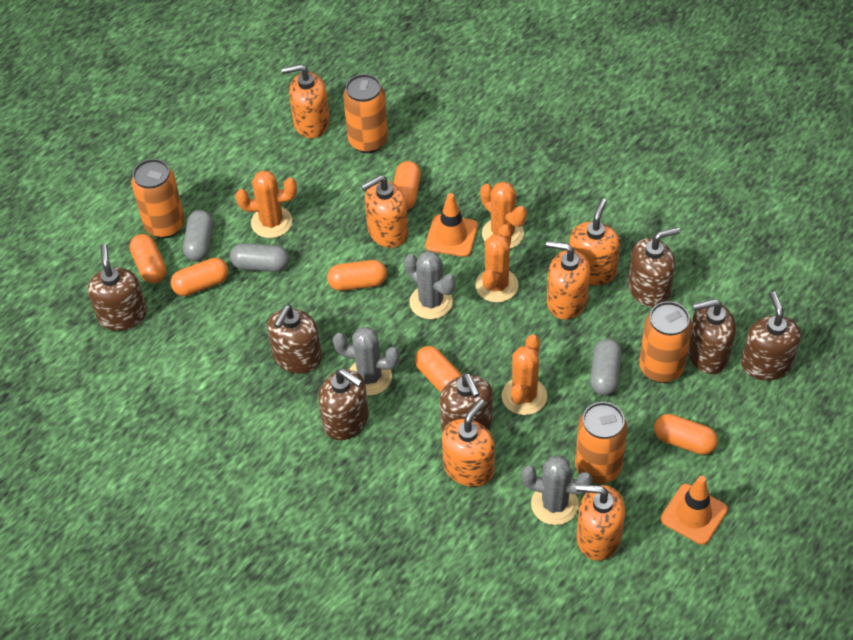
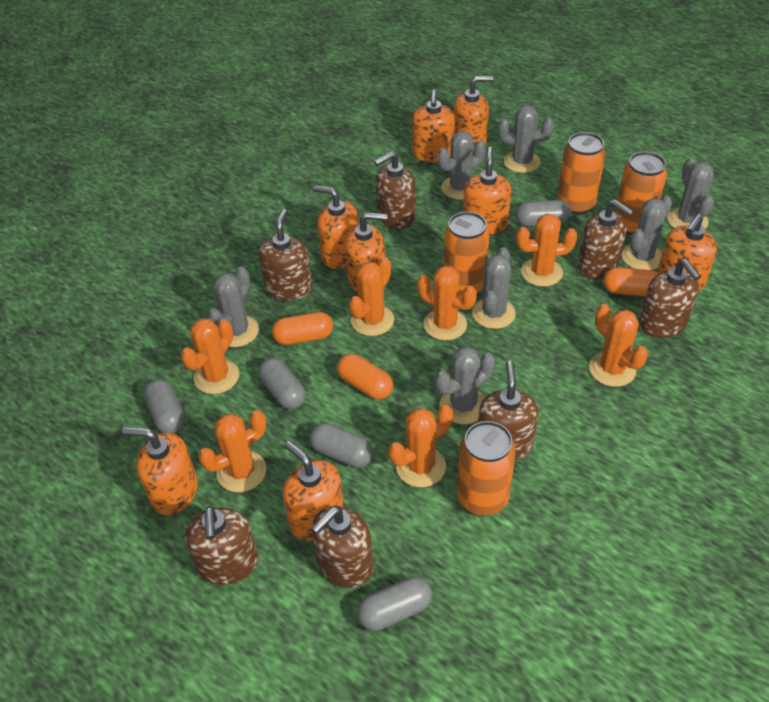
grey cactus: [333,327,400,396] [404,250,456,319] [521,455,593,525] = 3 -> [208,266,259,347] [435,346,495,424] [437,131,486,200] [472,247,516,329] [498,105,554,173] [622,196,672,270] [668,157,714,229] = 7
grey capsule: [183,210,213,262] [230,243,289,272] [590,339,622,395] = 3 -> [144,379,185,434] [259,358,306,409] [310,423,374,468] [357,576,432,631] [516,200,571,227] = 5
orange cactus: [236,170,297,238] [475,224,519,303] [480,182,527,249] [502,334,547,415] = 4 -> [181,318,239,394] [198,410,266,492] [349,256,394,336] [388,405,453,487] [417,266,477,340] [516,214,578,287] [589,304,648,387] = 7
orange capsule: [130,234,167,283] [170,258,228,296] [327,260,387,291] [393,161,421,210] [415,346,462,393] [654,414,718,455] = 6 -> [272,312,333,345] [337,354,393,399] [604,267,659,296] = 3
orange soap dispenser: [281,64,330,138] [361,175,409,248] [442,399,495,487] [546,241,590,320] [569,198,620,286] [576,484,625,561] = 6 -> [122,427,198,515] [283,441,344,541] [313,185,359,269] [345,212,388,292] [412,90,455,162] [454,76,493,153] [463,147,511,235] [658,214,717,291] = 8
orange traffic cone: [425,193,478,257] [661,476,728,545] = 2 -> none = 0

